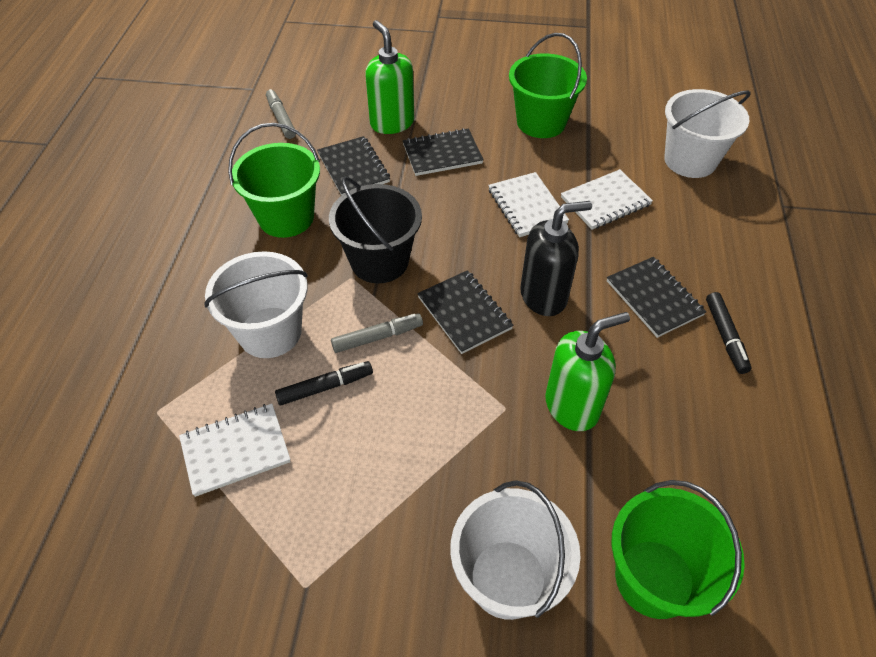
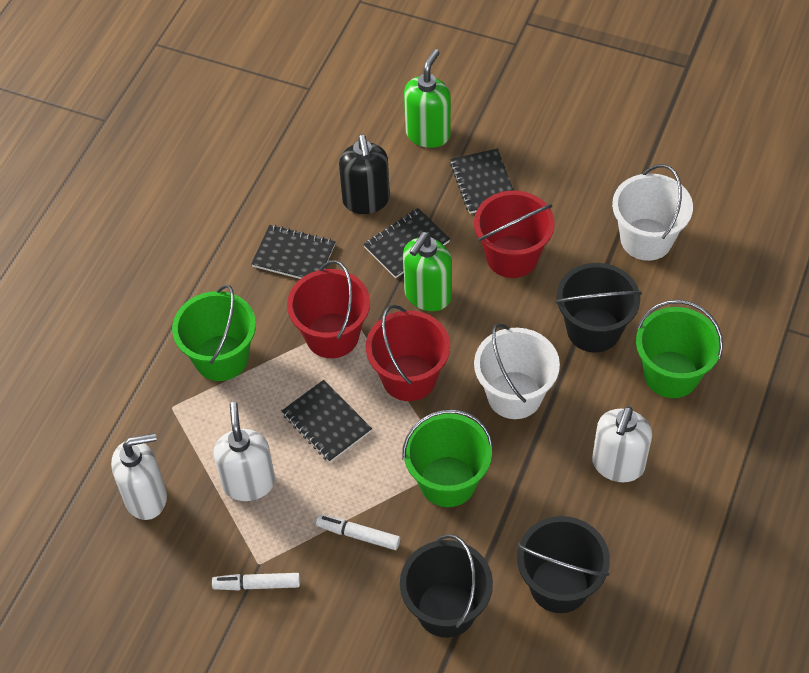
black bucket: [329,177,422,283] = 1 -> [400,534,493,638] [517,516,610,613] [556,263,642,353] = 3
black marker: [275,361,373,406] [706,292,751,374] = 2 -> none = 0
grey marker: [266,89,296,139] [331,313,423,353] = 2 -> none = 0
red bucket: none = 0 -> [287,260,370,358] [366,305,450,401] [474,191,555,278] = 3
white bucket: [204,251,308,358] [450,481,581,620] [664,89,751,178] = 3 -> [474,323,560,419] [612,164,693,261] = 2
white marker: none = 0 -> [212,573,300,590] [316,514,400,550] = 2
white notebook: [179,404,291,497] [488,172,569,237] [561,169,653,230] = 3 -> none = 0
white soap dispenser: none = 0 -> [111,433,167,520] [213,402,275,501] [592,406,652,482] = 3

